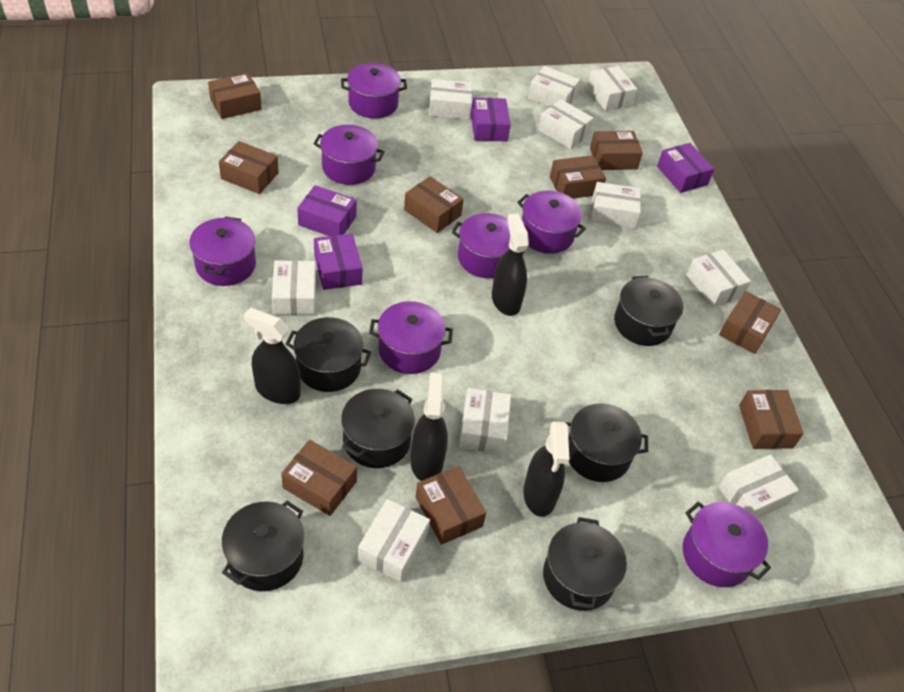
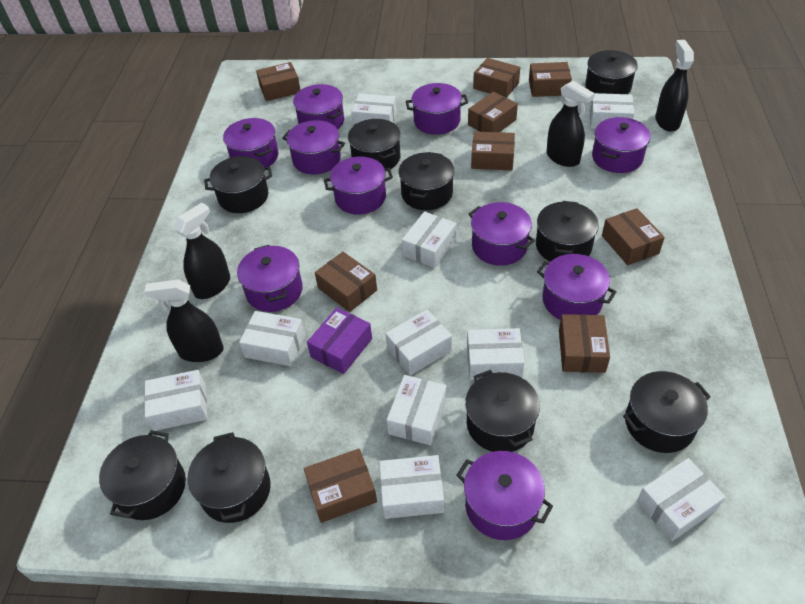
black pot: [222,500,304,591] [285,317,372,392] [341,389,415,468] [543,517,627,611] [565,403,648,482] [614,276,683,346] = 6 -> [99,430,186,520] [188,432,271,523] [204,156,272,213] [348,119,401,169] [399,152,454,210] [465,370,540,452] [536,201,599,262] [585,50,638,94] [623,371,711,453] = 9
purple box: [297,185,357,236] [314,233,363,290] [471,98,511,141] [657,143,714,193] = 4 -> [307,308,372,374] = 1
purple pot: [189,216,256,286] [313,125,385,185] [341,63,407,119] [369,301,453,374] [452,213,524,278] [517,190,586,254] [683,502,771,587] = 7 -> [223,118,278,167] [237,245,303,312] [282,120,345,175] [293,84,344,129] [324,156,393,215] [406,83,468,135] [456,451,553,540] [469,202,535,266] [537,254,616,320] [592,117,651,173] = 10

